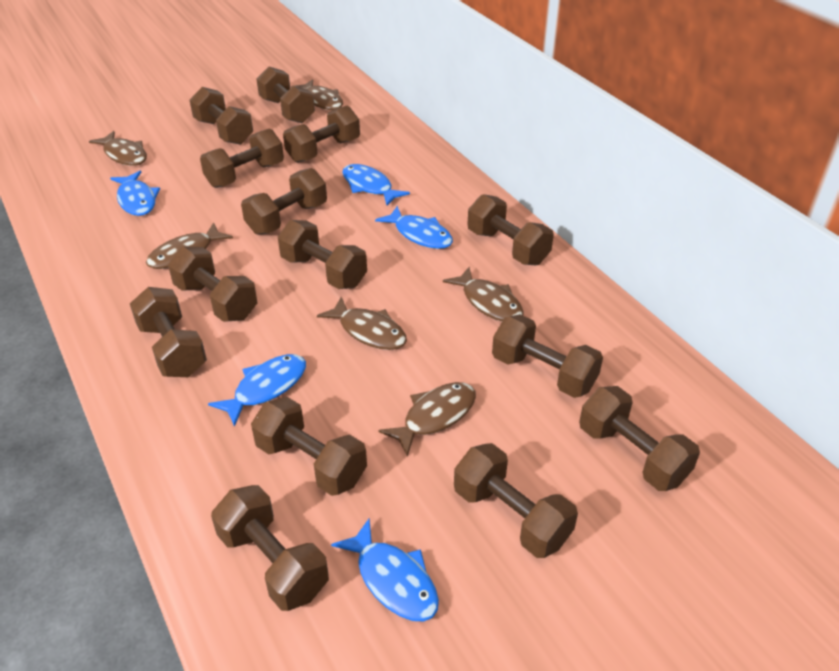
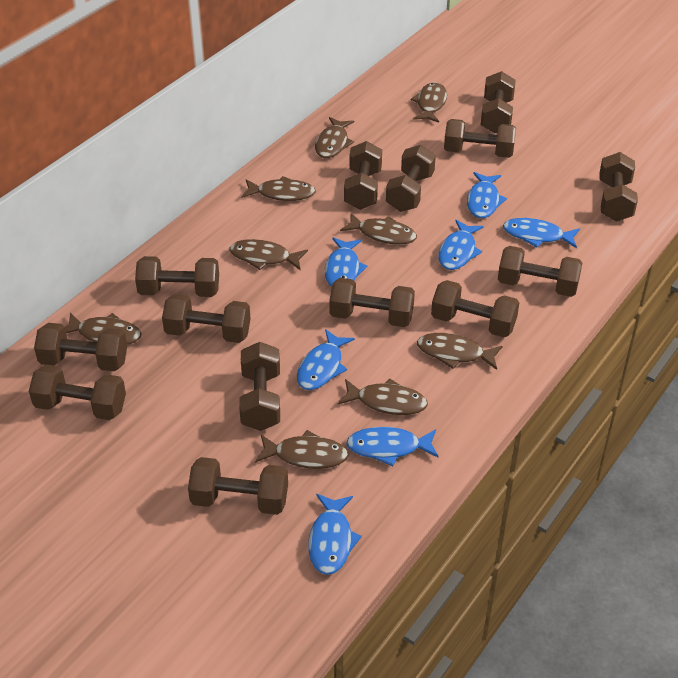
blue fish: [110,171,160,216] [208,354,306,427] [331,519,439,621] [342,164,410,206] [375,206,453,249] = 5 -> [297,329,355,390] [308,494,362,575] [325,237,367,287] [346,427,439,466] [438,220,484,270] [467,172,507,218] [503,218,580,248] = 7
brown fish: [89,131,147,166] [146,222,233,269] [291,79,343,110] [317,297,407,350] [378,382,476,457] [443,267,524,322] = 6 -> [65,313,141,345] [229,239,308,270] [241,176,316,201] [255,430,349,469] [315,117,354,158] [338,379,428,415] [340,213,417,245] [411,82,447,123] [417,333,502,370] = 9

